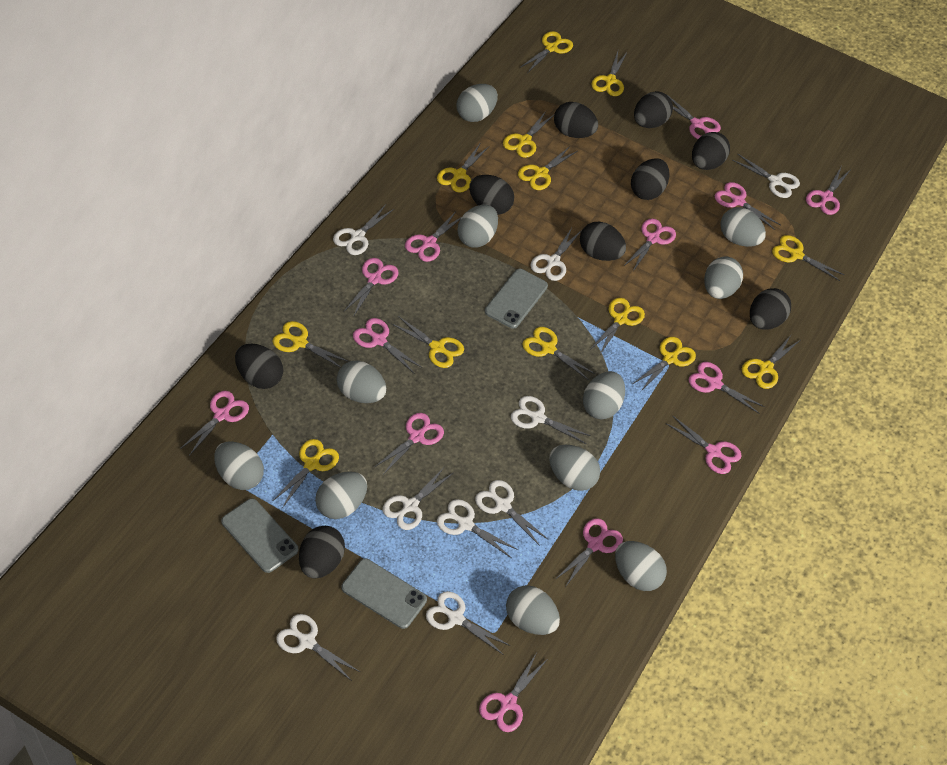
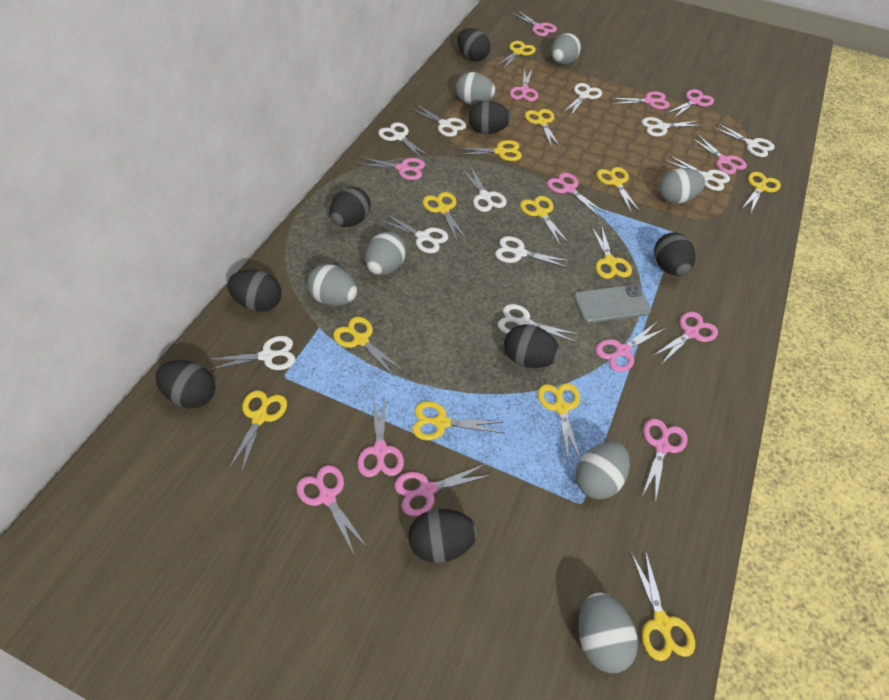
black egg: [235,344,283,389] [299,526,345,579] [469,175,514,215] [554,102,598,138] [580,222,626,261] [631,158,670,200] [634,91,673,128] [692,132,730,170] [750,288,791,330] = 9 -> [155,360,216,408] [227,270,282,312] [330,187,370,227] [409,509,478,563] [458,28,490,61] [469,101,511,134] [504,324,560,368] [654,232,695,276] = 8
grey egg: [214,441,264,490] [315,472,367,519] [337,360,386,403] [456,84,498,122] [457,205,498,248] [506,585,560,635] [549,445,600,491] [583,371,625,419] [615,541,667,591] [704,256,743,299] [720,207,766,247] = 11 -> [307,264,357,306] [365,232,406,275] [455,72,495,105] [551,33,581,65] [575,442,630,499] [578,593,638,673] [659,168,705,203] = 7
grey phone: [221,498,298,573] [341,559,427,629] [485,269,548,329] = 3 -> [574,285,651,323] = 1
white scissors: [276,614,360,681] [333,205,394,255] [383,466,453,530] [426,591,511,654] [437,499,518,558] [475,480,549,546] [511,396,591,444] [530,228,582,281] [732,154,800,198] = 9 -> [206,336,295,370] [378,122,431,160] [379,213,448,253] [409,104,466,137] [461,166,507,212] [495,236,570,268] [498,304,580,343] [563,83,602,117] [641,117,703,136] [664,155,730,191] [712,123,775,157] = 11

